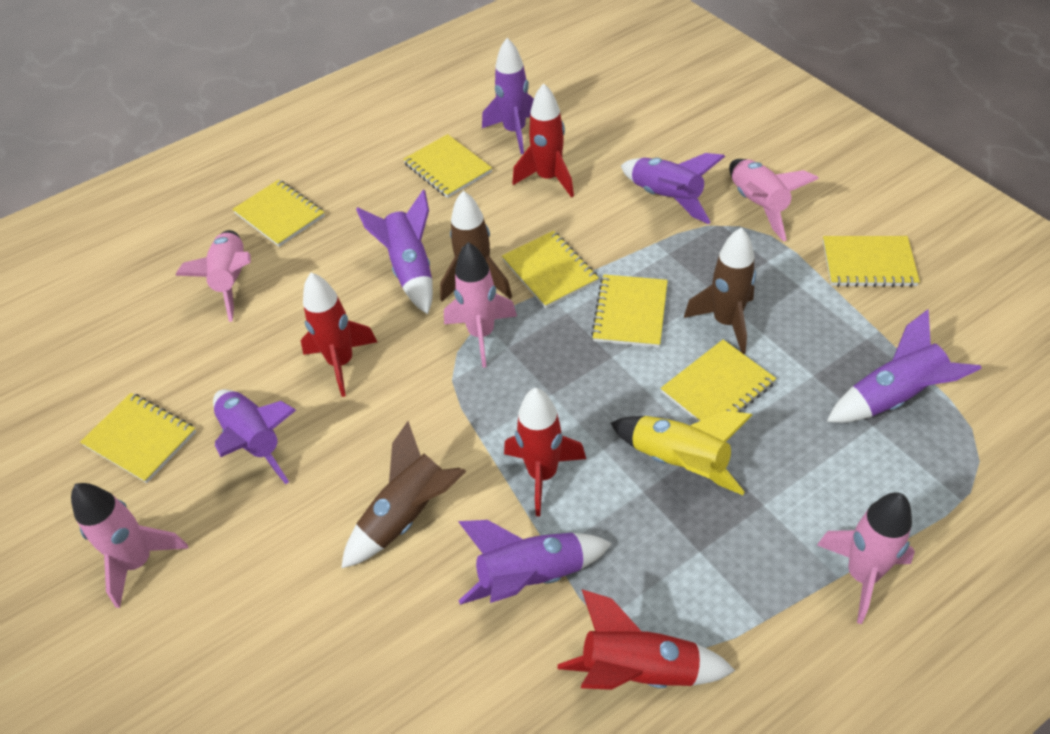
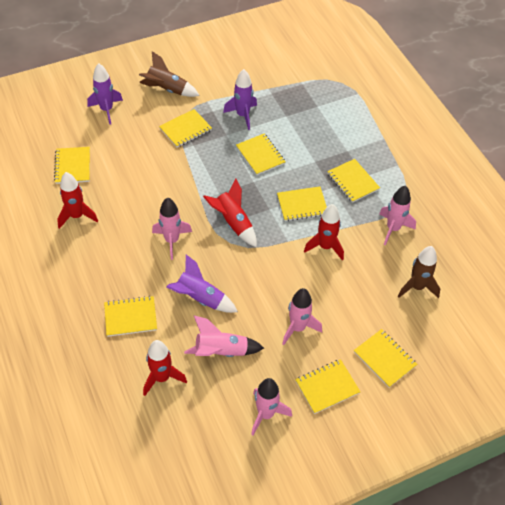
brown rocket: [341,421,466,568] [440,191,512,302] [684,227,756,354] = 3 -> [139,51,200,97] [398,246,440,298] = 2
purple rocket: [213,389,296,484] [356,190,433,314] [458,520,612,605] [482,38,534,154] [621,153,725,224] [827,309,982,423] = 6 -> [87,63,123,125] [166,255,238,313] [223,69,257,130] = 3
yellow notebook: [80,393,196,483] [233,180,325,247] [403,134,492,198] [502,231,599,308] [591,274,668,347] [661,339,776,422] [823,236,920,287] = 7 -> [54,147,90,184] [104,296,157,337] [159,109,212,148] [236,134,286,175] [277,186,327,221] [295,359,360,414] [327,159,380,203] [354,329,417,388] = 8
yellow rocket: [610,411,752,495] = 1 -> none = 0

